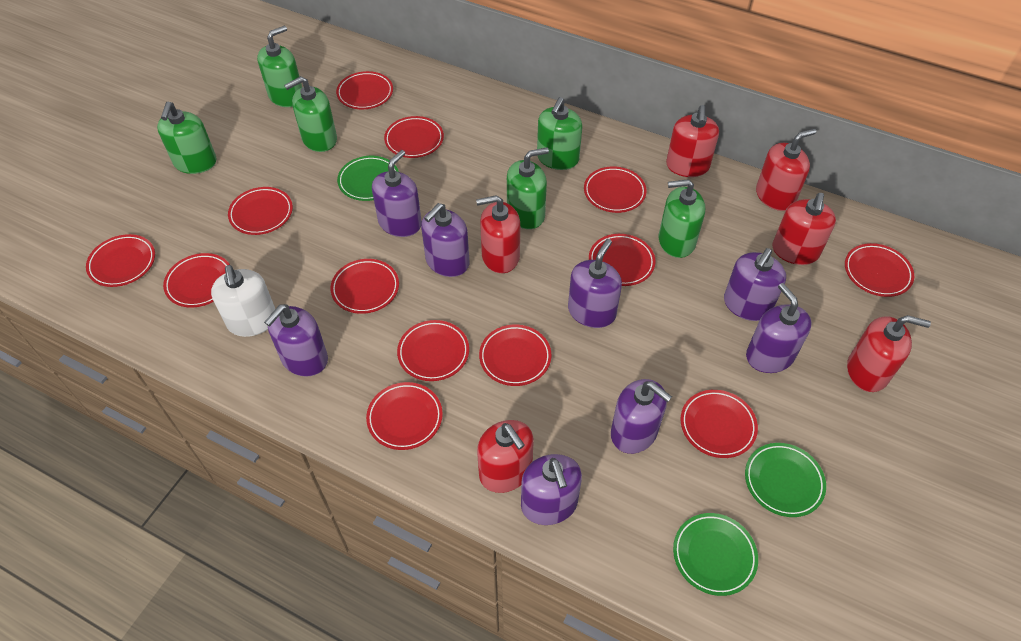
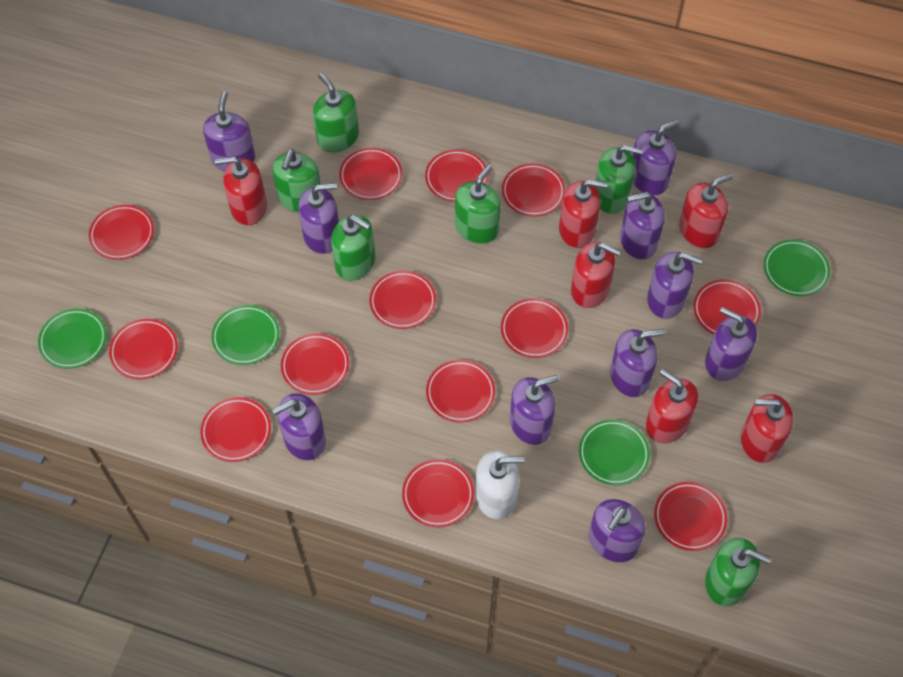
green plate: [337,156,399,201] [673,513,758,596] [745,443,826,517] = 3 -> [38,309,107,369] [211,305,280,365] [579,419,650,485] [764,240,830,296] = 4
purple soap dispenser: [264,304,328,377] [372,150,422,237] [421,203,469,277] [521,454,582,525] [568,239,622,328] [611,379,672,454] [724,248,786,321] [746,283,812,373] = 8 -> [203,91,255,171] [272,393,326,460] [298,183,339,254] [510,375,559,445] [589,499,646,562] [610,329,665,397] [620,192,665,260] [632,119,679,196] [647,251,702,319] [705,307,757,381] = 10

